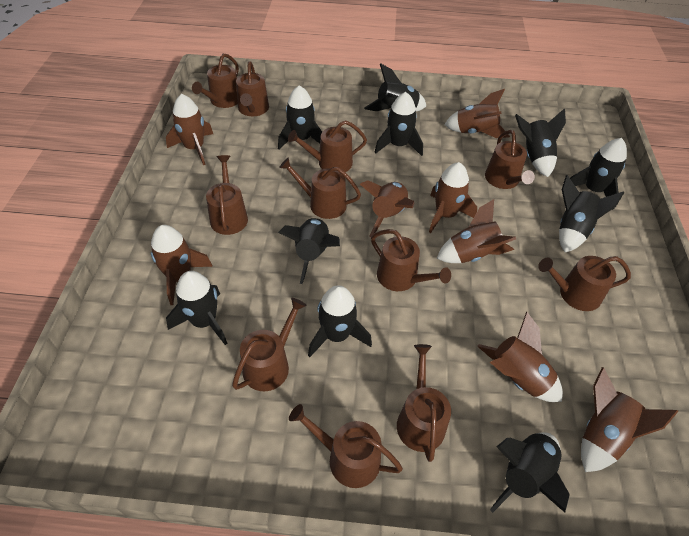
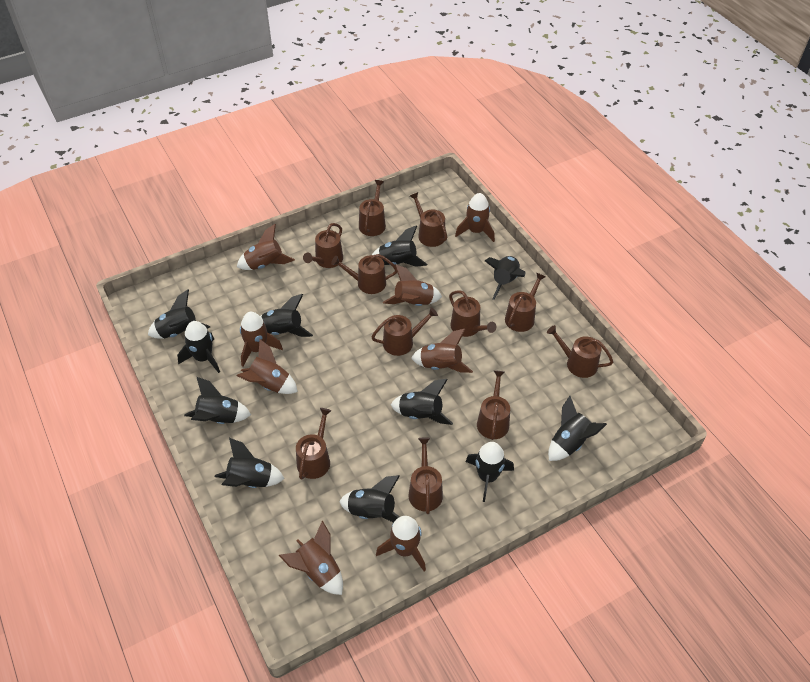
black rocket: [166,271,228,345] [278,85,322,149] [278,218,340,284] [308,285,372,357] [364,64,426,112] [375,92,423,156] [490,432,570,513] [515,108,566,177] [559,175,624,252] [570,138,627,210] = 10 -> [148,290,210,338] [177,321,220,373] [184,377,251,424] [215,438,285,488] [260,294,313,337] [339,475,400,522] [372,225,427,267] [391,379,453,425] [465,442,514,502] [485,256,525,300] [548,396,607,461] = 11

